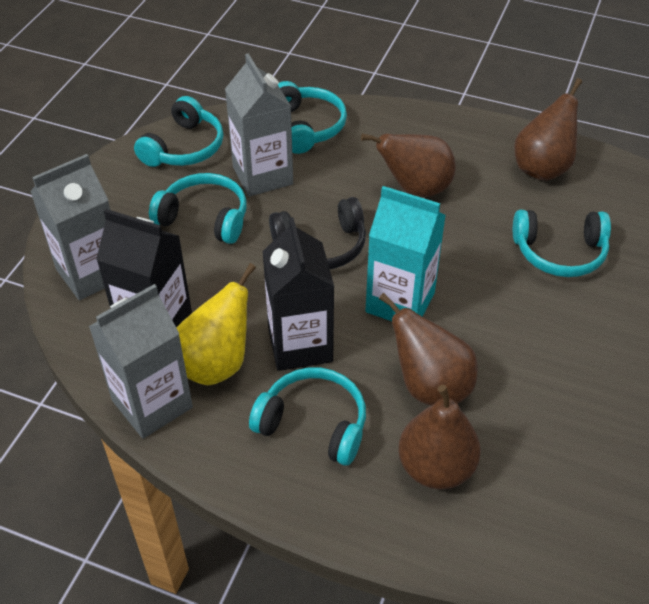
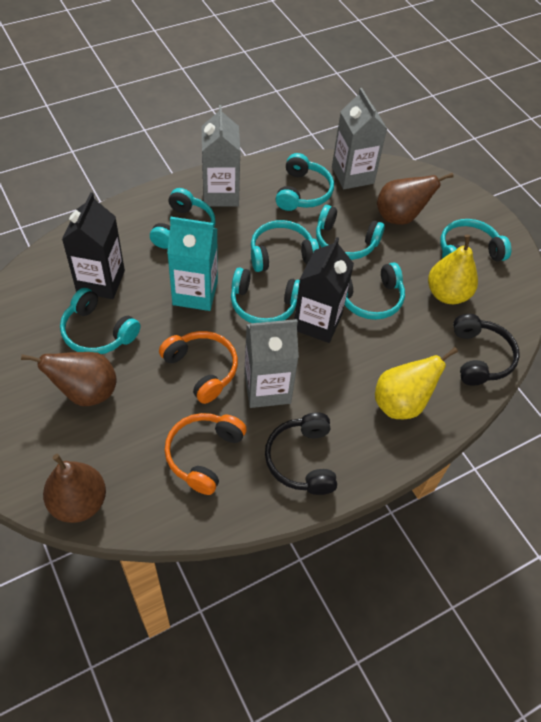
black headphones: [269,197,366,269] = 1 -> [265,413,337,495] [453,314,520,386] = 2
brown pear: [361,133,456,197] [379,293,478,406] [398,385,481,489] [514,78,582,181] = 4 -> [21,352,117,406] [43,454,106,523] [377,173,454,225] = 3
orange headphones: none = 0 -> [159,331,238,404] [164,413,247,495] = 2
turquoise headphones: [134,96,224,167] [149,173,246,244] [249,367,366,466] [278,81,347,154] [513,210,611,277] = 5 -> [60,288,140,354] [150,188,216,249] [231,267,300,323] [251,220,319,272] [276,153,334,211] [316,205,385,260] [345,262,405,320] [440,219,511,262] = 8
yellow pear: [177,263,256,385] = 1 -> [375,347,458,419] [428,235,478,304] = 2

